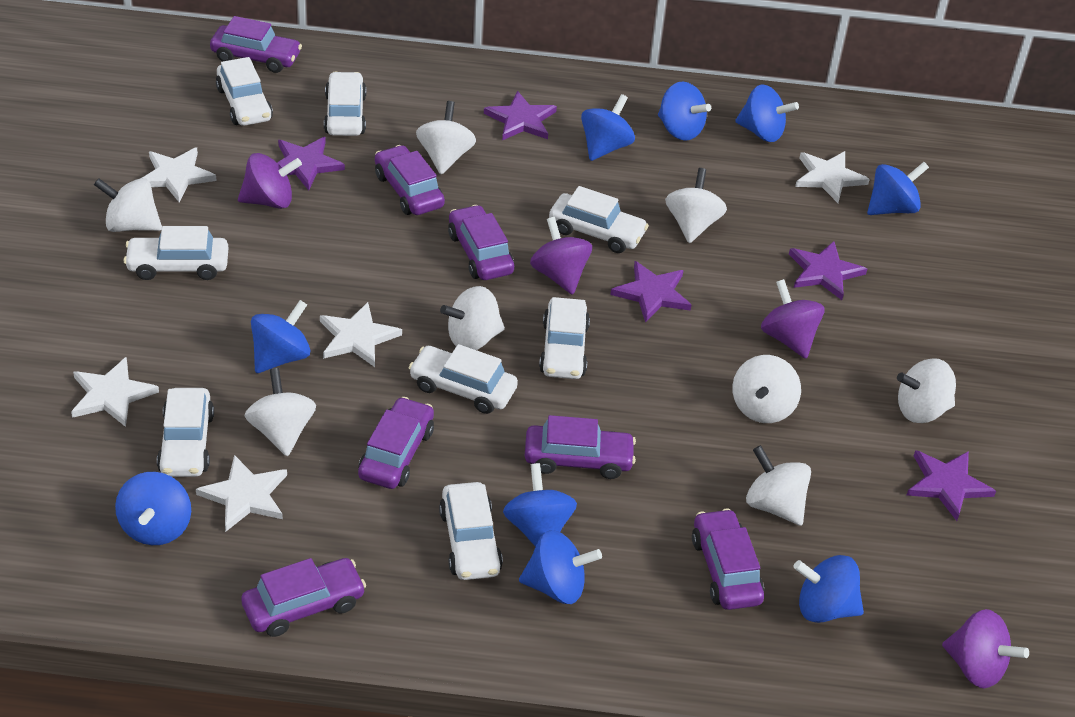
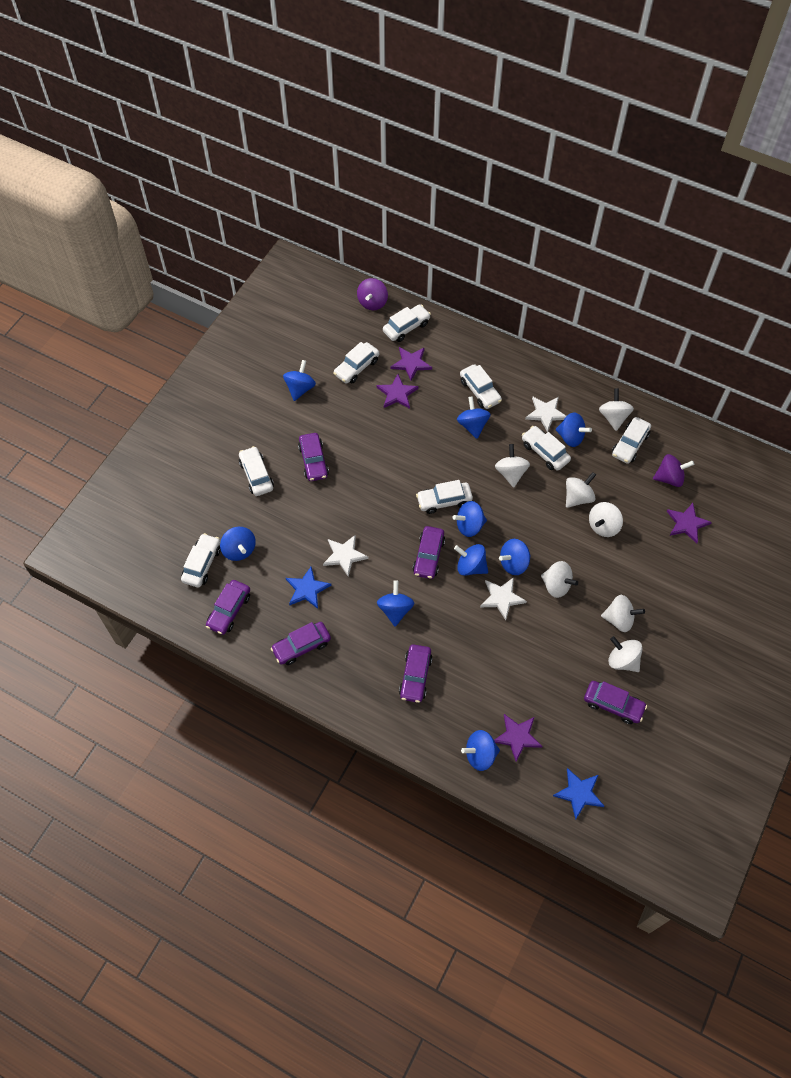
blue star: none = 0 -> [286,567,331,609] [553,768,604,820] = 2
purple car: [210,16,302,73] [241,558,366,637] [358,397,434,489] [375,145,445,215] [448,205,514,280] [525,415,636,479] [692,508,764,610] = 7 -> [206,580,250,635] [271,622,331,665] [298,433,329,481] [399,644,432,703] [413,526,445,579] [584,681,647,724] = 6
purple spinning top: [238,153,302,209] [530,217,592,295] [761,279,825,359] [942,609,1029,689] = 4 -> [357,278,388,310] [653,454,694,487] = 2
purple star: [277,137,345,190] [484,91,557,140] [610,261,691,323] [789,241,867,300] [907,450,996,521] = 5 -> [377,374,419,409] [391,347,432,381] [494,714,543,762] [667,503,712,544] = 4
white spinning top: [94,178,162,232] [245,368,316,456] [416,101,476,174] [440,286,505,350] [665,168,727,243] [732,355,801,423] [746,445,811,526] [897,358,956,423] = 8 -> [495,444,530,488] [541,561,578,598] [566,472,596,508] [589,502,623,537] [599,388,634,431] [601,595,645,632] [608,636,643,672] = 7
white star: [71,357,159,427] [142,148,217,202] [196,455,287,532] [320,302,402,367] [795,151,870,203] = 5 -> [323,535,368,577] [480,577,527,620] [525,397,566,432] = 3

